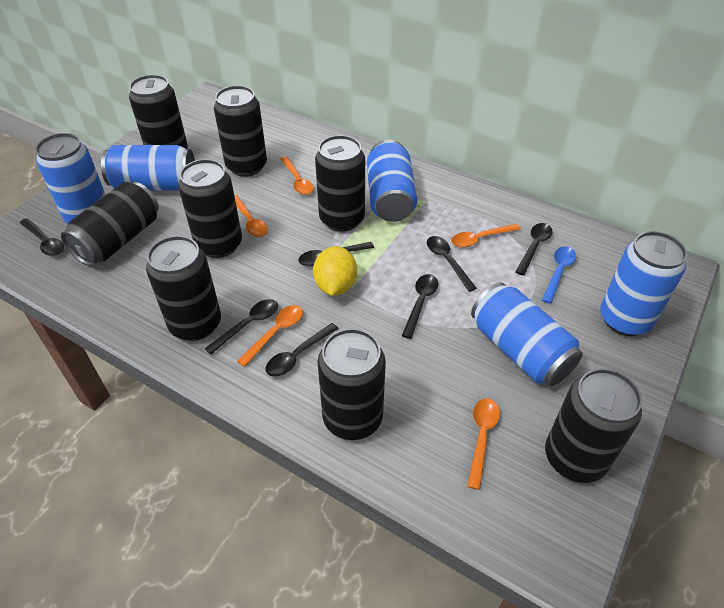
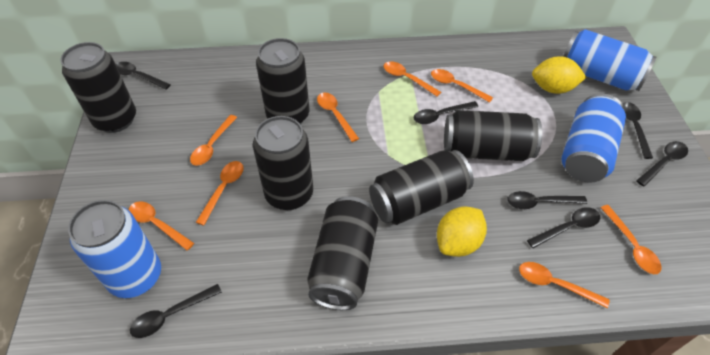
black can: [61,182,159,266] [129,75,188,149] [146,236,221,341] [178,159,242,258] [214,85,267,177] [315,135,365,232] [318,328,386,440] [545,368,642,483] = 8 -> [61,42,136,133] [253,116,313,210] [256,38,309,124] [307,196,378,310] [369,150,474,225] [444,110,542,161] = 6
blue can: [35,133,106,224] [101,145,195,190] [367,140,417,222] [471,282,582,386] [600,231,687,336] = 5 -> [68,200,161,298] [562,94,626,183] [563,29,656,91] = 3
blue spoon: [542,246,576,304] = 1 -> none = 0
orange spoon: [234,195,268,237] [237,305,303,367] [281,157,314,195] [451,224,521,248] [467,398,500,490] = 5 -> [129,202,194,250] [190,115,237,166] [196,161,244,226] [317,93,359,142] [384,62,441,97] [431,69,493,103] [519,262,610,308] [600,205,661,274] = 8
yellow lemon: [313,246,357,296] = 1 -> [437,206,487,257] [532,56,587,94] = 2

